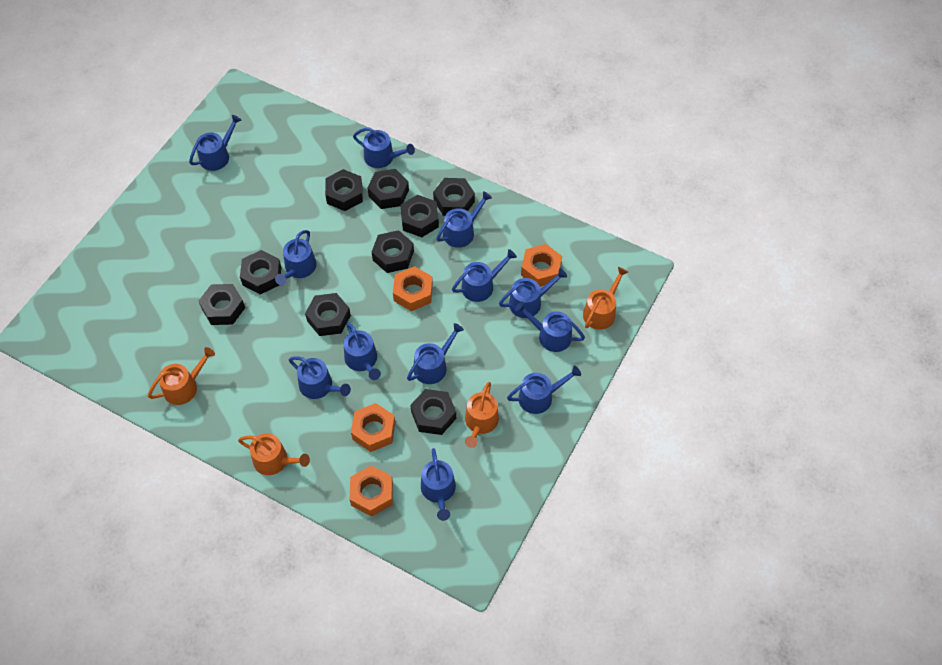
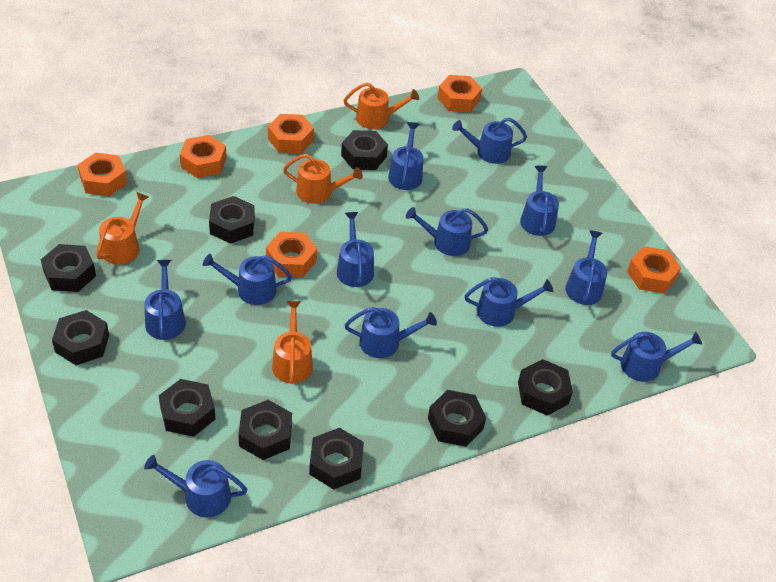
orange nut: [350,465,393,517] [351,403,395,452] [393,266,433,311] [521,244,562,287] = 4 -> [78,152,127,196] [180,135,227,178] [266,232,317,277] [268,114,314,153] [438,75,482,112] [627,246,681,294] = 6

